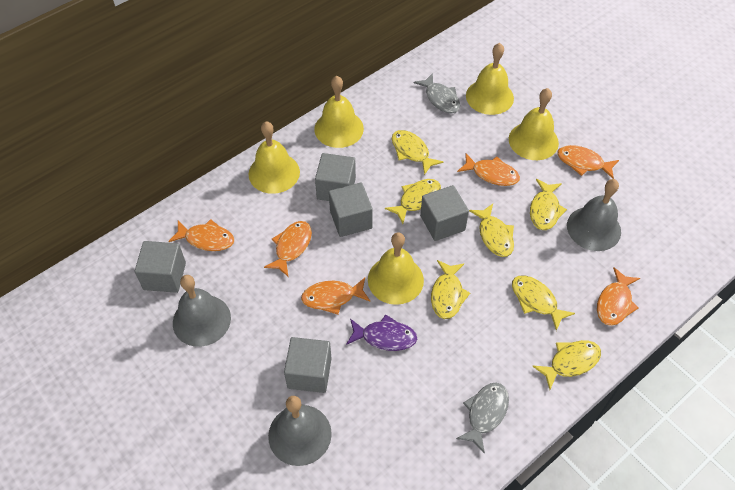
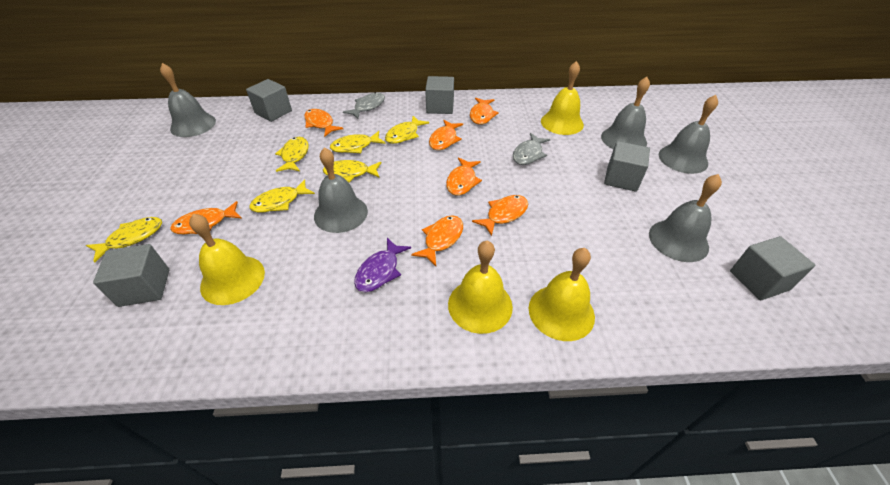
grey bell: [173,275,231,347] [268,396,332,466] [567,179,621,251] = 3 -> [160,63,216,137] [314,147,368,233] [601,77,650,149] [649,174,722,262] [659,95,718,174] = 5
orange fish: [168,219,234,251] [264,221,312,277] [301,278,370,314] [457,153,520,186] [557,145,619,179] [597,267,640,326] = 6 -> [170,201,242,234] [304,109,343,137] [411,215,463,266] [429,120,463,150] [446,157,482,196] [470,98,499,125] [472,195,528,236] = 7
yellow bell: [249,121,300,194] [315,76,364,148] [368,233,424,305] [466,43,514,115] [509,88,559,160] = 5 -> [189,214,265,305] [448,241,513,334] [529,248,595,341] [541,61,584,135] = 4
yellow fish: [385,179,441,224] [392,130,443,175] [431,260,470,319] [469,204,514,257] [512,276,575,331] [530,179,567,230] [532,340,601,390] = 7 -> [86,217,162,263] [249,179,315,213] [275,137,309,172] [323,160,381,183] [330,131,386,153] [385,116,429,144] = 6

